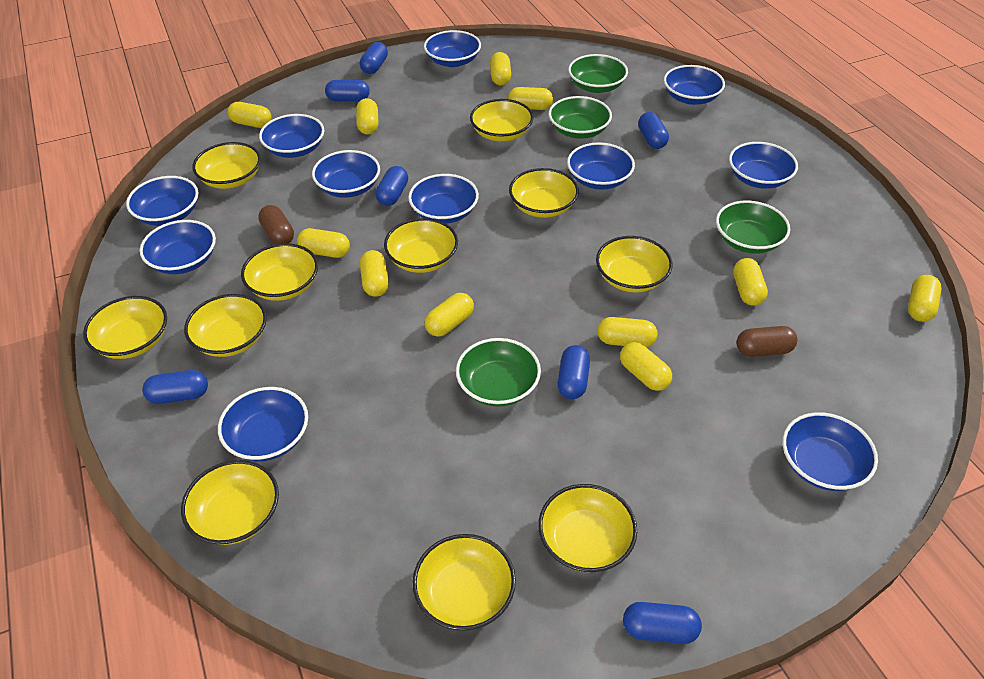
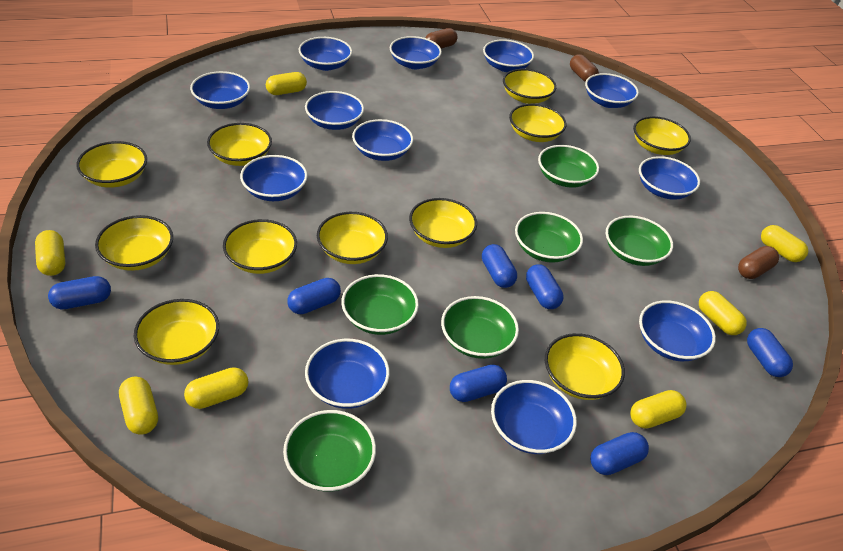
blue bowl: [126,176,198,226] [140,220,216,274] [218,387,308,461] [259,114,324,158] [312,150,380,198] [408,174,479,224] [424,30,481,67] [567,142,635,190] [664,65,725,105] [729,142,798,189] [783,412,878,491] = 11 -> [190,71,250,109] [240,155,308,201] [298,37,352,71] [305,91,364,130] [305,339,390,409] [352,119,413,161] [390,36,442,69] [483,39,534,72] [491,380,577,454] [585,73,639,108] [639,156,700,200] [639,300,716,361] = 12
brown capsule: [258,205,294,244] [737,326,797,357] = 2 -> [425,28,458,49] [570,54,599,82] [738,246,779,279] = 3
green bowl: [456,338,541,407] [549,96,612,139] [568,54,628,93] [716,200,790,254] = 4 -> [283,410,376,492] [341,274,419,335] [441,296,519,359] [515,212,583,263] [538,145,599,188] [606,216,673,266] = 6
yellow capsule: [228,102,272,128] [297,228,350,258] [356,98,378,135] [360,250,389,297] [425,293,474,337] [490,52,511,86] [508,87,553,110] [597,317,657,347] [620,342,672,391] [733,258,768,306] [908,275,942,322] = 11 -> [35,230,65,276] [119,377,158,435] [184,367,248,409] [266,72,307,95] [630,390,686,429] [699,291,747,335] [761,225,808,262] = 7

